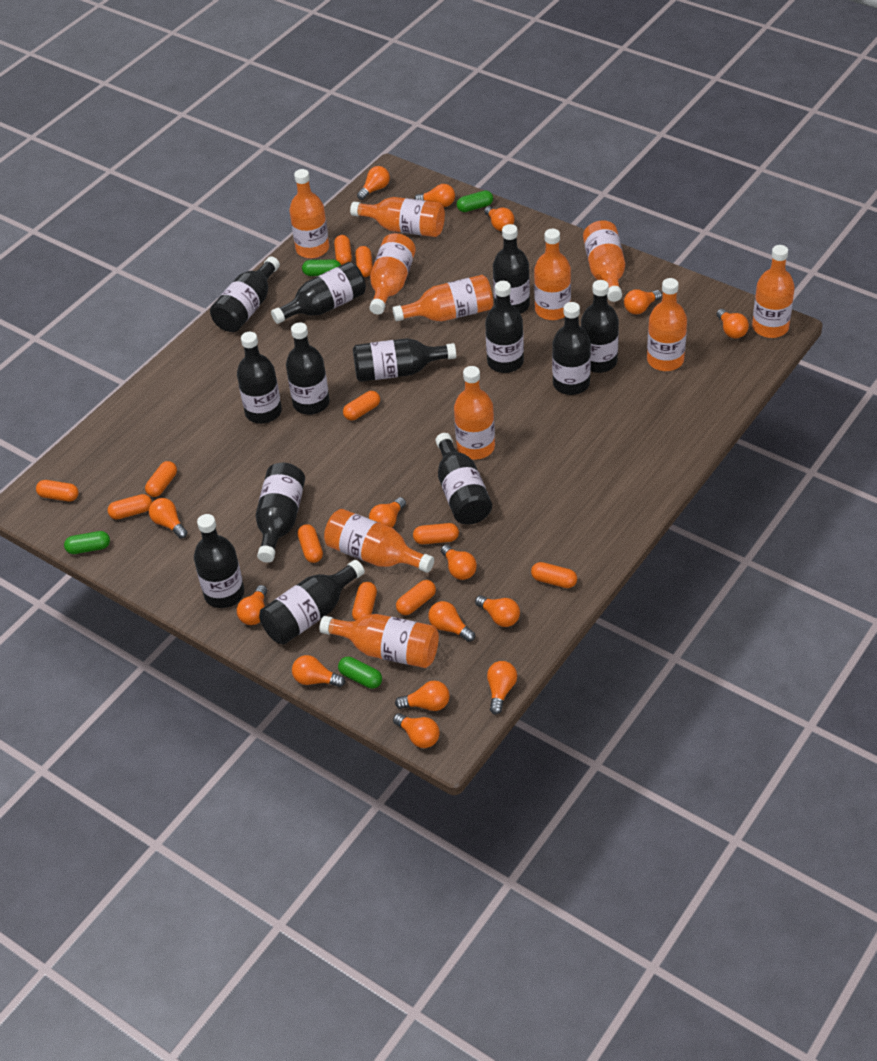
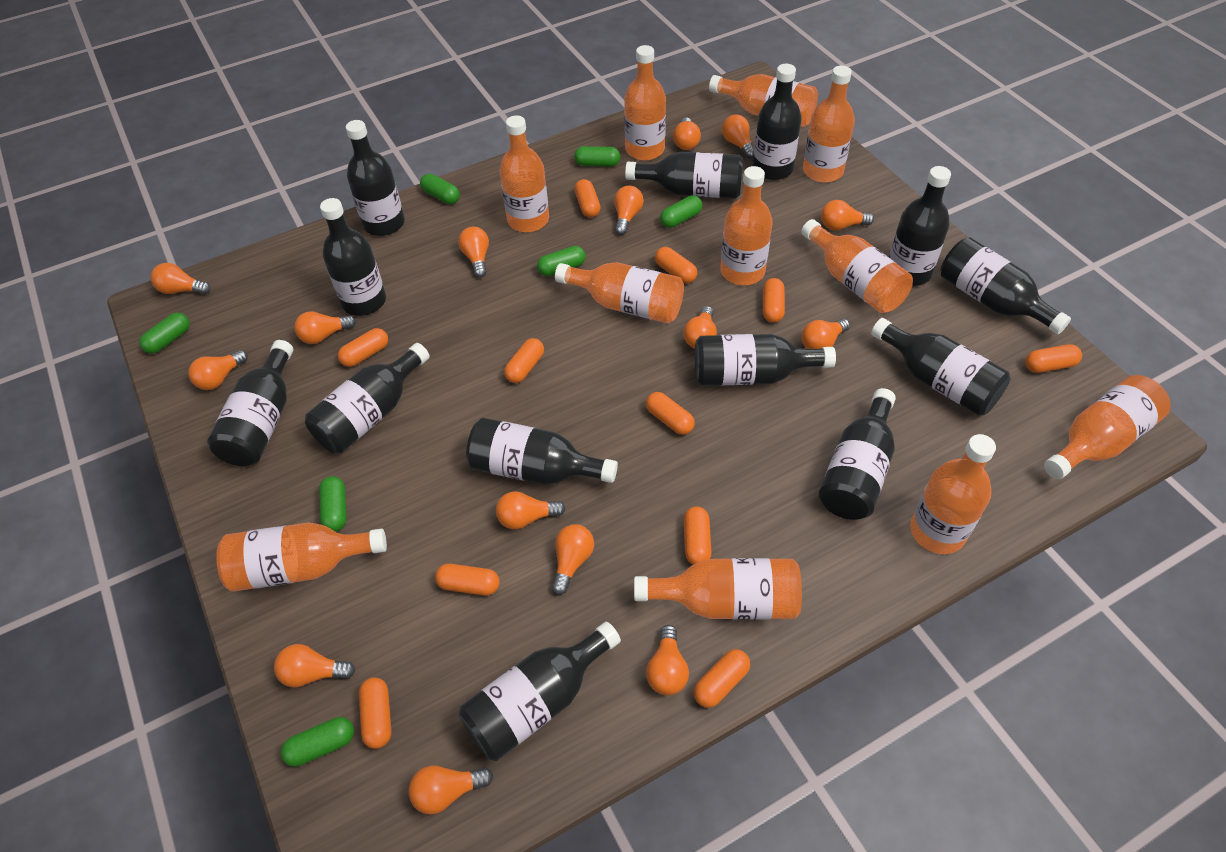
green capsule: [64,531,110,554] [302,260,341,276] [338,657,382,689] [457,190,493,212] = 4 -> [139,312,190,354] [281,717,354,767] [319,476,347,532] [420,174,460,204] [537,246,586,276] [574,146,620,167] [660,195,702,228] = 7

